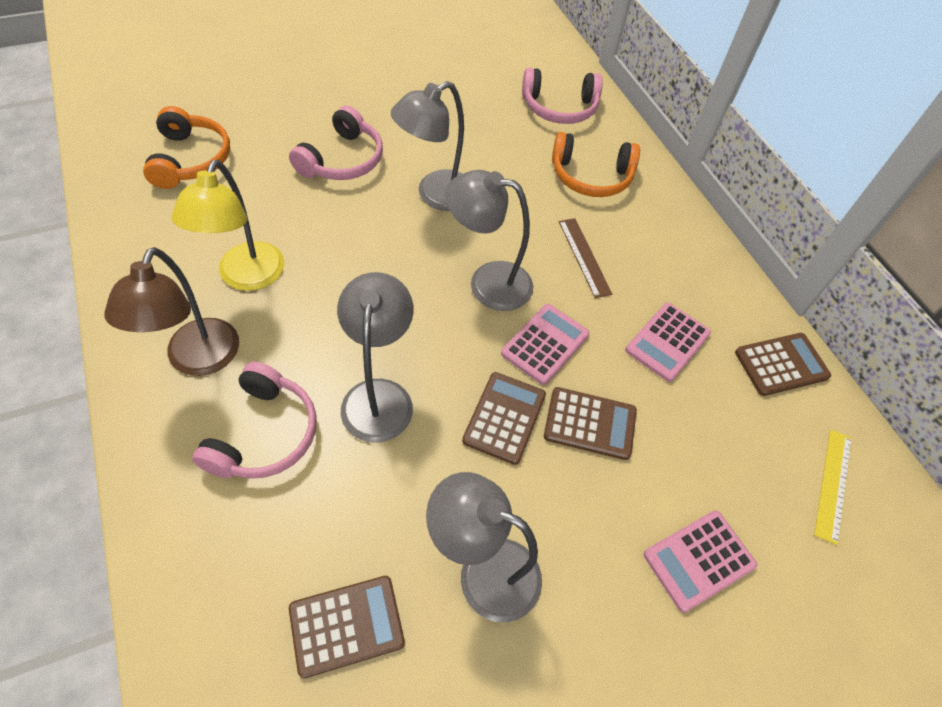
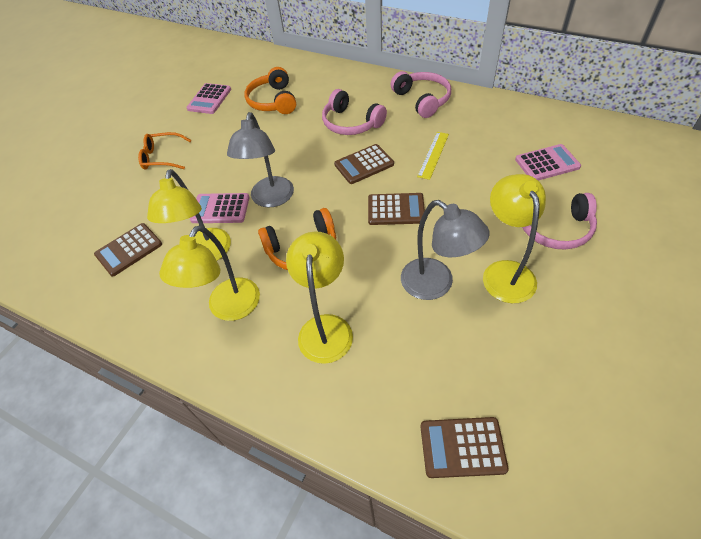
brown lamp: [104,247,239,376] = 1 -> none = 0
brown ruler: [559,218,612,298] = 1 -> none = 0
grey lamp: [337,272,414,443] [391,81,464,211] [426,472,542,622] [445,170,533,311] = 4 -> [227,112,294,208] [401,200,490,300] = 2
orange glasses: none = 0 -> [138,132,191,169] = 1
yellow lamp: [171,160,284,291] = 1 -> [147,169,231,261] [159,225,260,321] [286,231,353,364] [483,174,546,303] = 4

